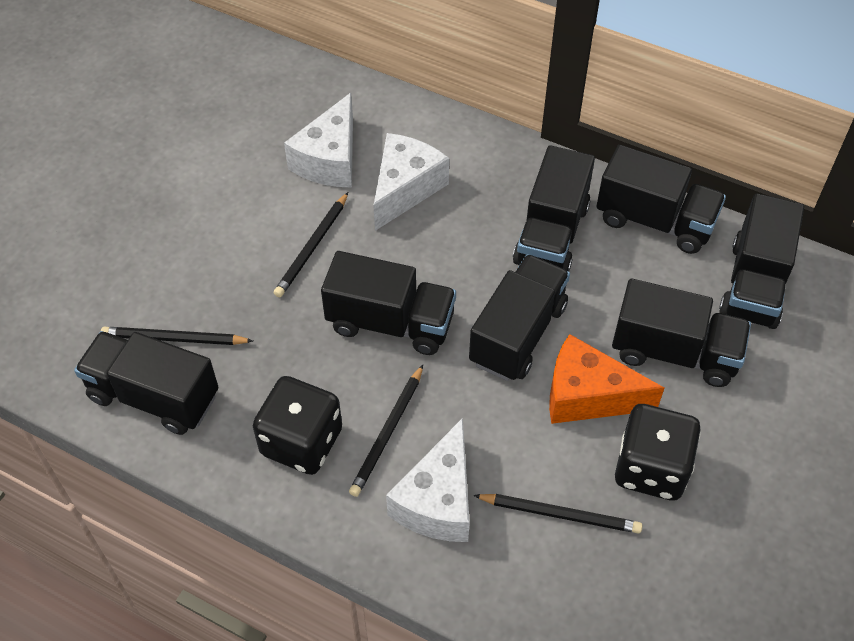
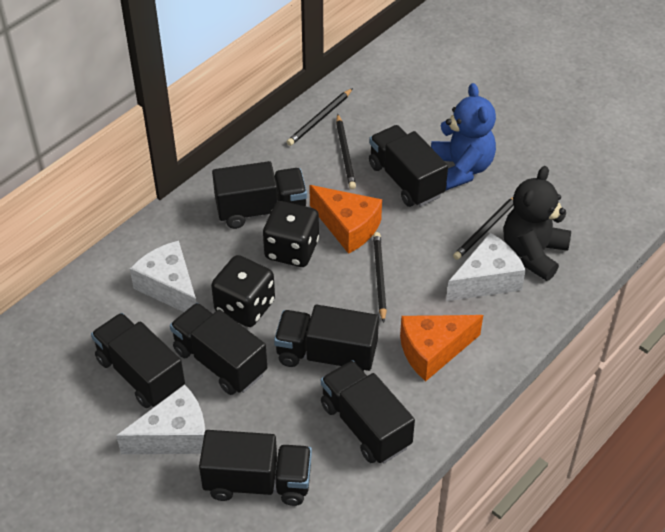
black teddy bear: none = 0 -> [503,166,571,281] = 1
blue teddy bear: none = 0 -> [431,83,496,190] = 1
orange cheese: [549,334,664,424] = 1 -> [309,185,382,254] [400,315,483,381] = 2

